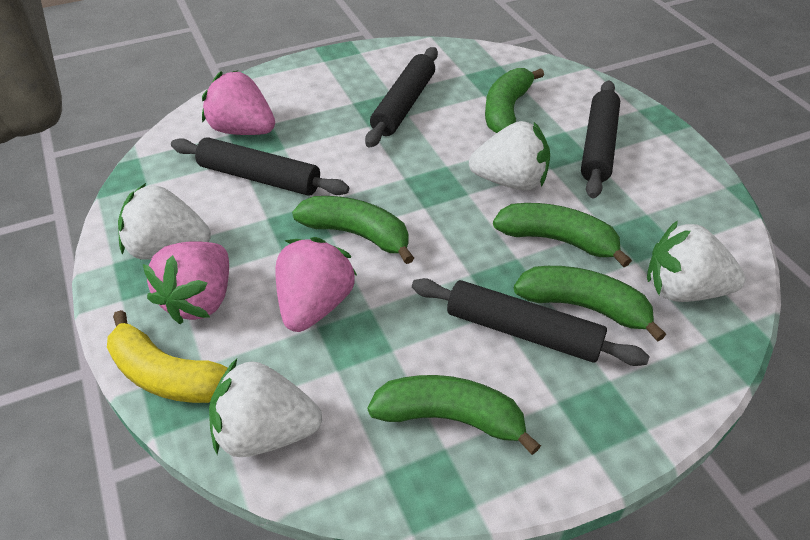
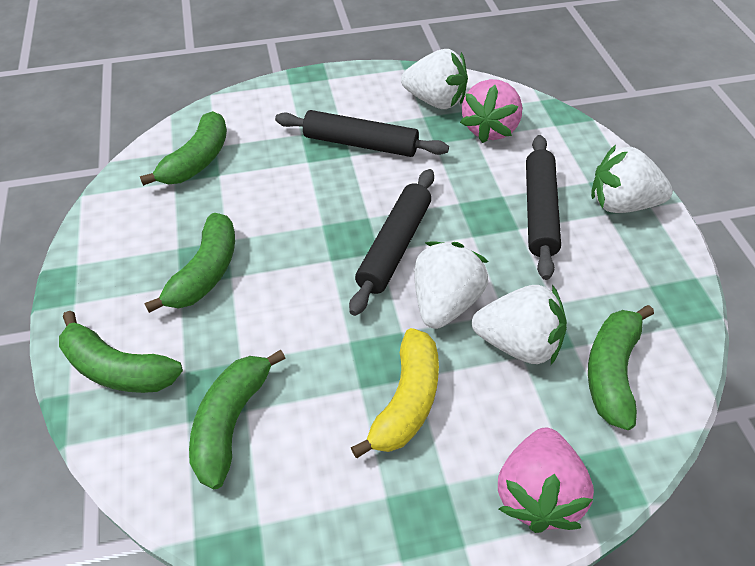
black rolling pin: [171,137,349,196] [365,47,438,148] [412,278,650,366] [581,81,620,198] = 4 -> [275,110,449,157] [349,169,434,316] [526,135,561,280] = 3
pink strawberry: [143,241,229,324] [202,70,275,135] [276,237,357,332] = 3 -> [460,79,522,143] [498,427,594,533] = 2

